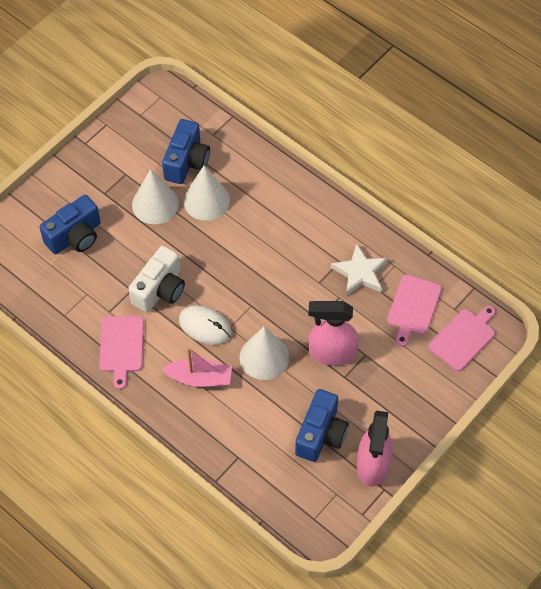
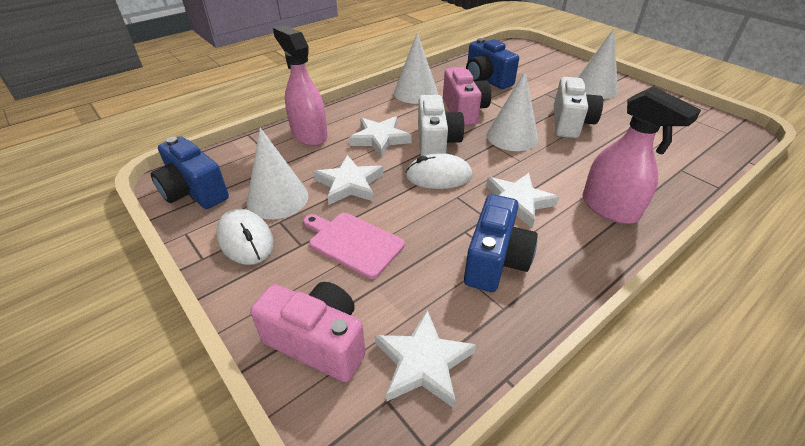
pink boat: [162,347,232,387] = 1 -> none = 0
pink camera: none = 0 -> [250,282,365,382] [443,67,491,126] = 2
pink cutting board: [99,316,144,390] [387,274,442,347] [428,305,496,371] = 3 -> [303,213,405,279] = 1
white camera: [128,246,185,313] = 1 -> [418,95,464,156] [554,77,603,138] = 2
white cone: [132,169,179,224] [183,165,230,221] [240,327,289,380] = 3 -> [247,128,308,219] [394,32,438,104] [487,71,538,151] [577,28,618,99] = 4
white mouse: [179,305,232,345] = 1 -> [216,209,274,265] [405,153,472,189] = 2
white star: [331,243,388,296] = 1 -> [314,155,383,205] [349,116,412,158] [375,310,476,408] [486,173,559,228] = 4

